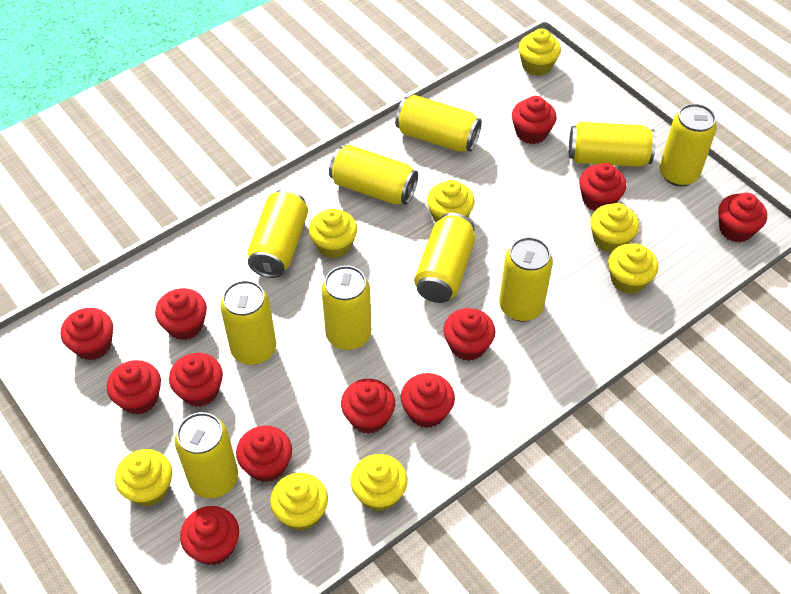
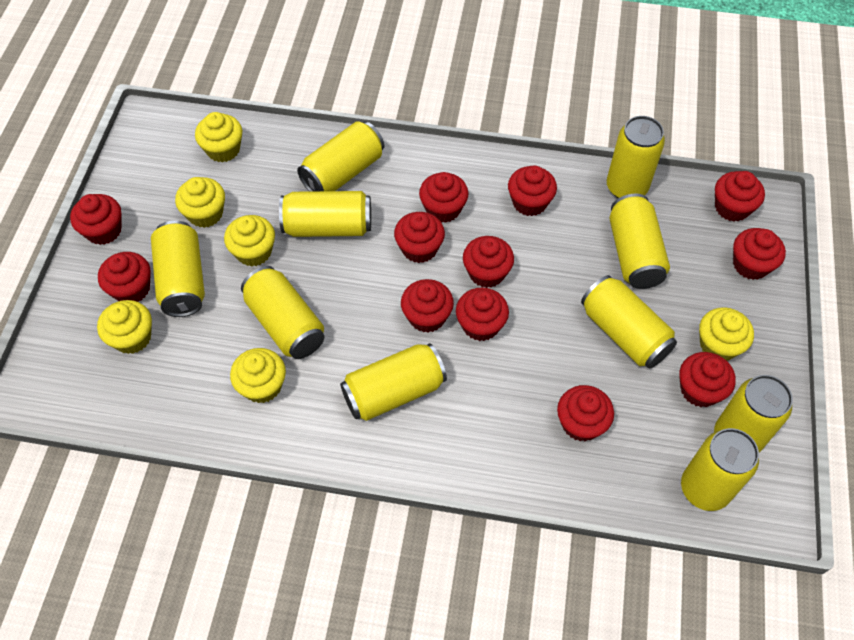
yellow cupcake: [115,449,172,507] [270,472,328,531] [309,208,357,258] [351,454,408,512] [427,180,475,222] [518,28,561,76] [590,203,639,253] [608,243,658,294] = 8 -> [97,300,152,354] [175,177,225,228] [195,112,242,162] [224,215,275,267] [230,348,286,403] [699,307,754,361] = 6

